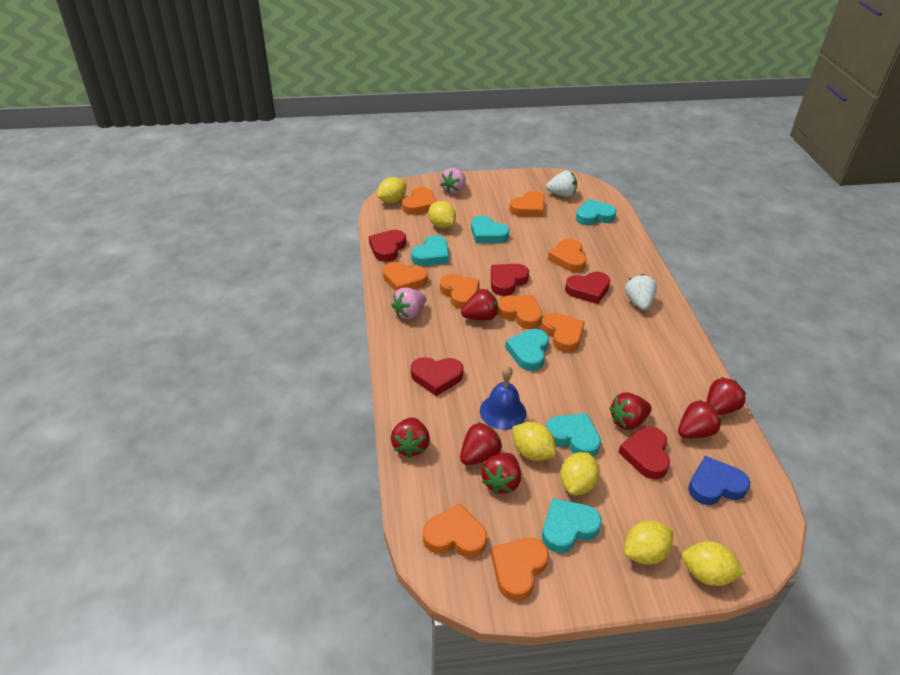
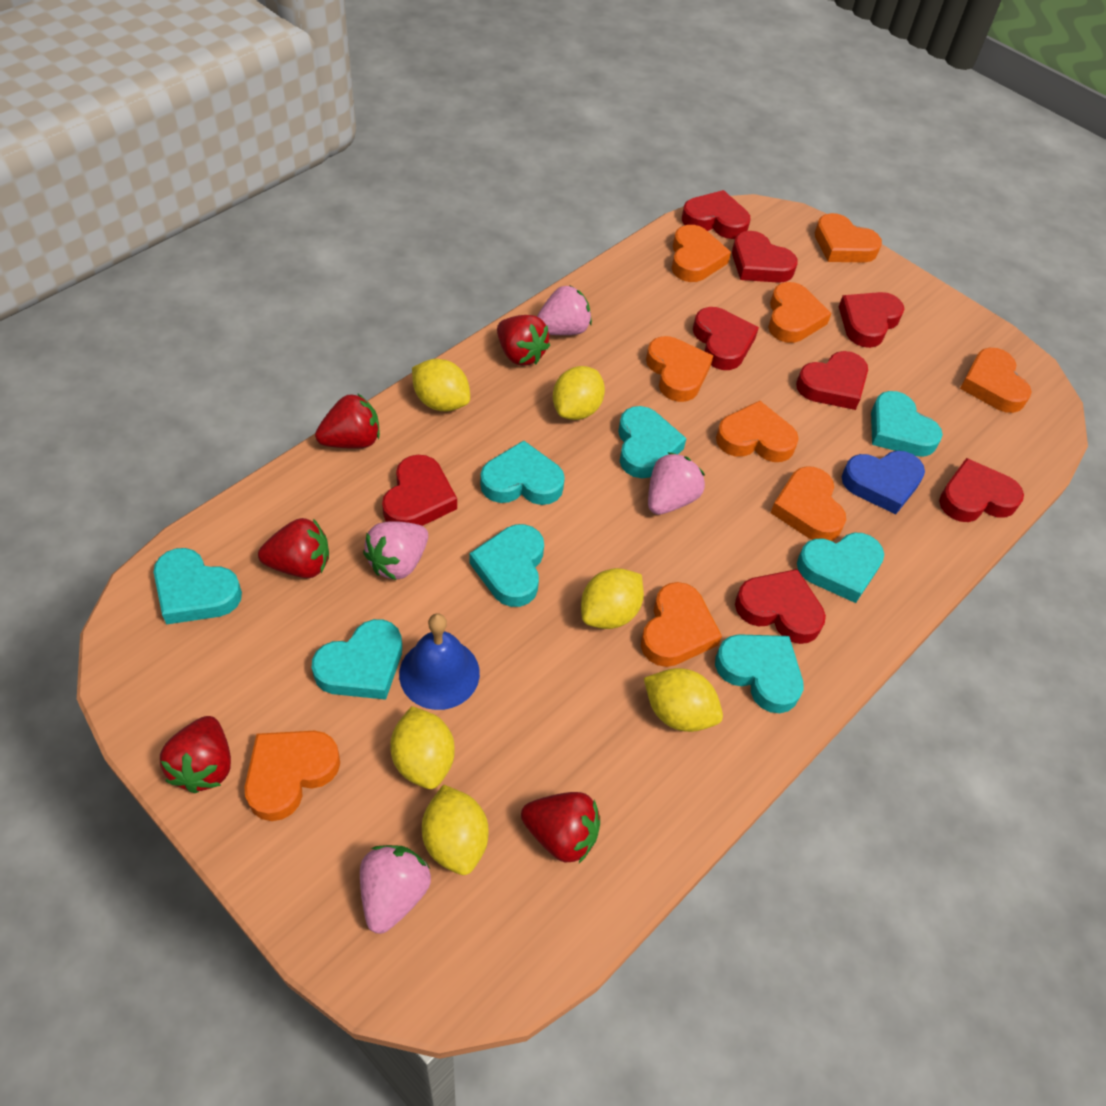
pink strawberry: [391,287,426,319] [440,168,466,194] = 2 -> [360,845,431,934] [363,521,428,580] [537,285,592,335] [648,452,705,515] = 4
red heart: [369,230,406,262] [411,357,464,396] [491,264,529,296] [565,272,610,304] [618,426,670,479] = 5 -> [382,455,457,526] [682,190,751,239] [693,307,759,370] [732,231,798,283] [735,569,826,644] [796,351,868,410] [838,292,904,348] [939,458,1024,522] = 8
red strawberry: [391,417,430,458] [460,422,502,465] [461,289,498,320] [481,453,521,494] [610,392,652,430] [678,400,721,438] [707,377,746,415] = 7 -> [160,716,231,793] [258,518,329,578] [315,393,380,449] [497,315,550,366] [521,792,600,863] = 5
turquoise heart: [411,235,449,266] [471,215,509,243] [505,329,549,371] [542,498,602,553] [546,413,601,457] [576,199,616,225] = 6 -> [154,548,242,624] [312,619,402,700] [470,524,544,607] [480,440,565,505] [618,406,687,478] [715,634,803,713] [797,533,884,603] [871,391,943,457] = 8
white strawberry: [546,171,577,197] [625,274,657,310] = 2 -> none = 0

